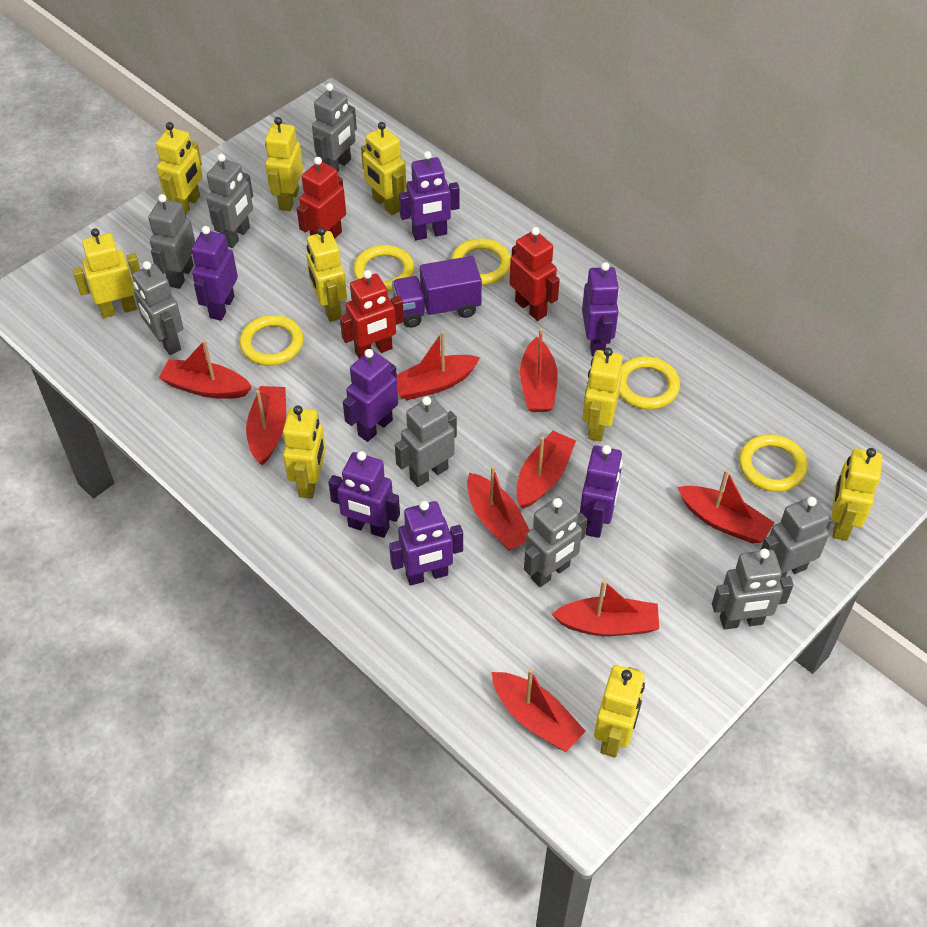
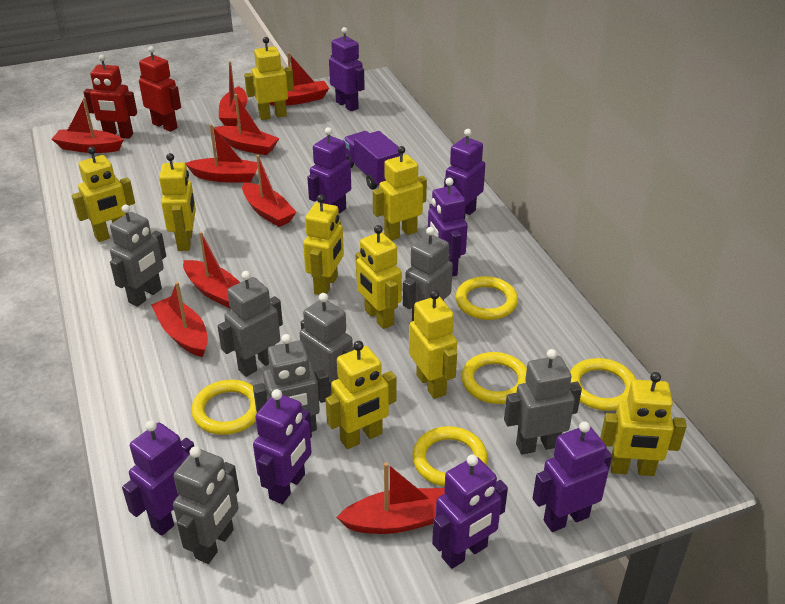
grey robot: [132,261,183,355] [148,194,195,289] [206,154,253,248] [312,83,357,173] [395,396,457,487] [524,496,587,587] [712,549,794,630] [761,496,832,577] = 8 -> [110,205,166,307] [173,446,239,564] [218,271,283,377] [253,334,330,432] [300,293,355,396] [403,227,453,321] [504,349,582,455] = 7
purple robot: [191,226,238,321] [328,451,400,538] [343,349,398,442] [389,501,463,586] [399,151,460,240] [580,445,623,538] [582,262,620,356] = 7 -> [122,420,194,536] [253,389,312,504] [307,127,351,213] [329,27,365,111] [428,178,468,277] [432,454,508,569] [444,129,485,220] [533,421,612,532] = 8
red robot: [297,157,346,239] [340,270,404,359] [509,227,560,321] = 3 -> [84,55,137,139] [139,46,181,132] = 2

